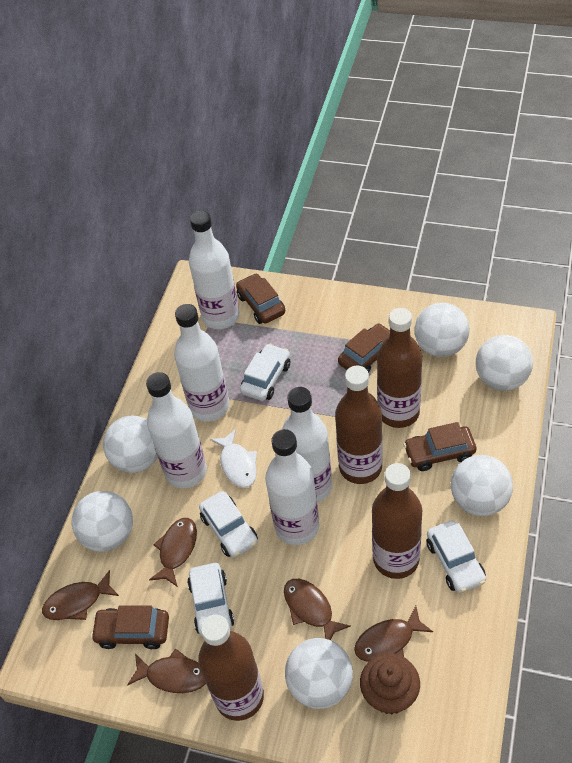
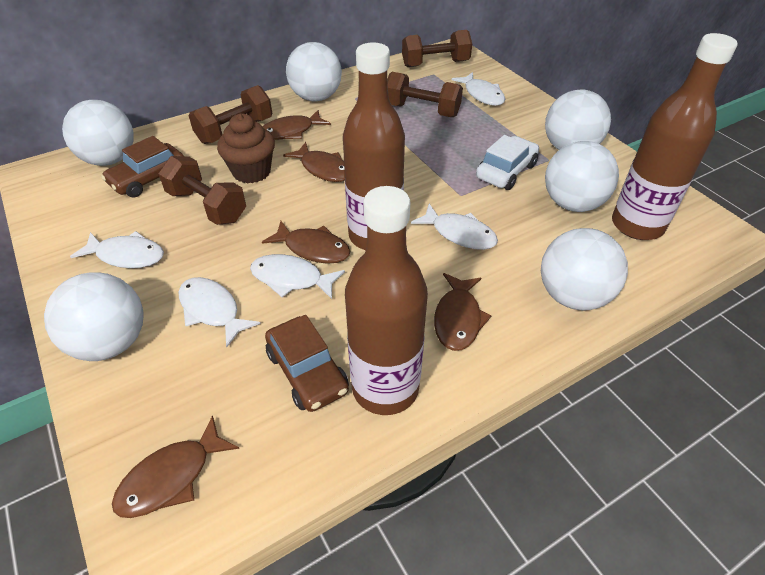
brown bottle: [198,615,264,721] [335,366,383,484] [372,463,422,579] [377,308,422,428] = 4 -> [343,42,405,250] [345,186,428,415] [612,33,738,240] = 3
brown car: [91,605,169,649] [236,273,285,324] [338,323,390,373] [403,422,476,471] = 4 -> [101,136,184,198] [265,315,349,412] = 2
brown dumbbell: none = 0 -> [159,156,246,225] [189,85,272,144] [387,72,463,117] [402,30,472,67] = 4
white bottle: [146,372,207,488] [174,304,230,422] [189,211,239,329] [265,429,319,545] [282,387,332,503] = 5 -> none = 0
white car: [187,563,234,637] [199,491,258,558] [240,344,290,401] [426,520,486,593] = 4 -> [476,135,539,190] = 1
white fish: [210,429,257,488] = 1 -> [70,231,164,268] [179,277,261,347] [250,254,345,299] [411,204,498,250] [452,72,505,106] = 5

